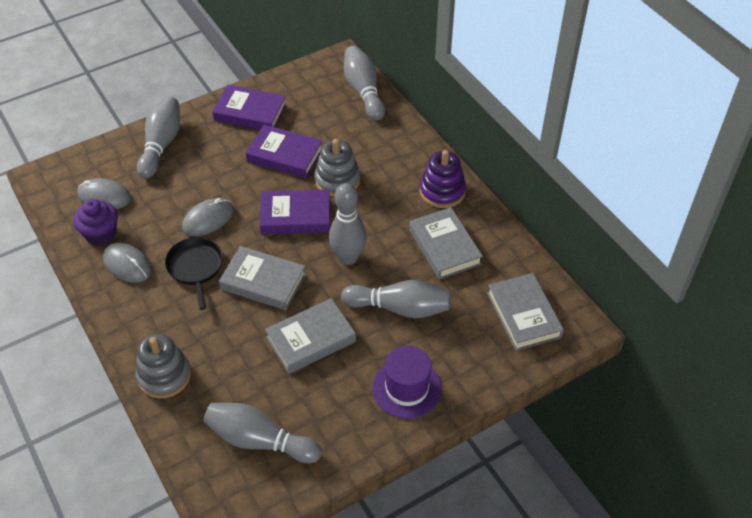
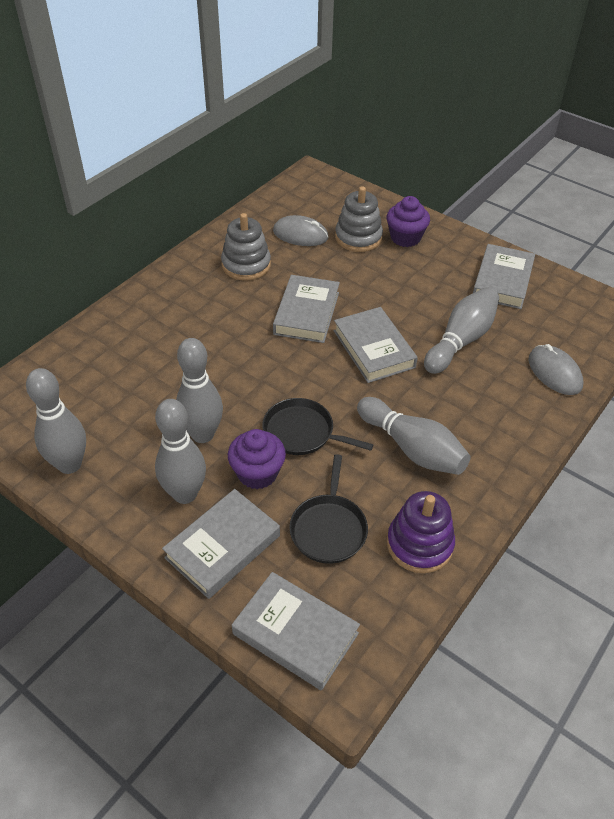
black pan: [165,237,223,310] = 1 -> [262,398,373,455] [289,454,368,564] = 2
grey book: [219,246,306,310] [265,298,356,374] [409,207,483,280] [487,273,564,351] = 4 -> [162,489,280,599] [232,572,360,691] [273,275,340,343] [334,307,418,383] [473,244,535,309] = 5
grey mouse: [77,178,131,209] [103,243,152,283] [182,198,233,236] = 3 -> [273,215,329,246] [529,344,583,395] = 2
purple book: [212,85,287,130] [246,124,323,178] [259,190,330,234] = 3 -> none = 0
purple cupcake: [73,199,118,246] = 1 -> [228,429,286,489] [387,196,430,247] = 2
purple hat: [372,346,442,419] = 1 -> none = 0

